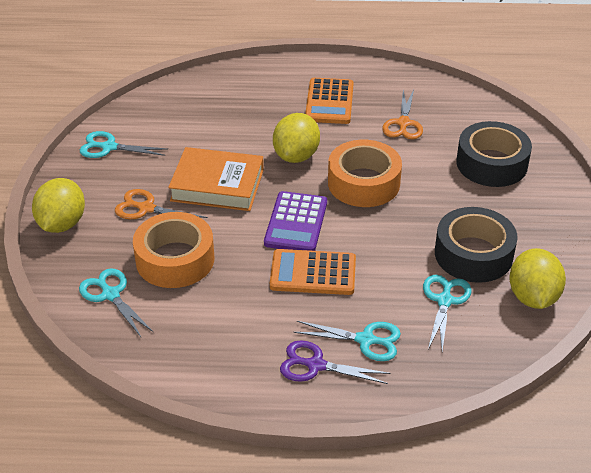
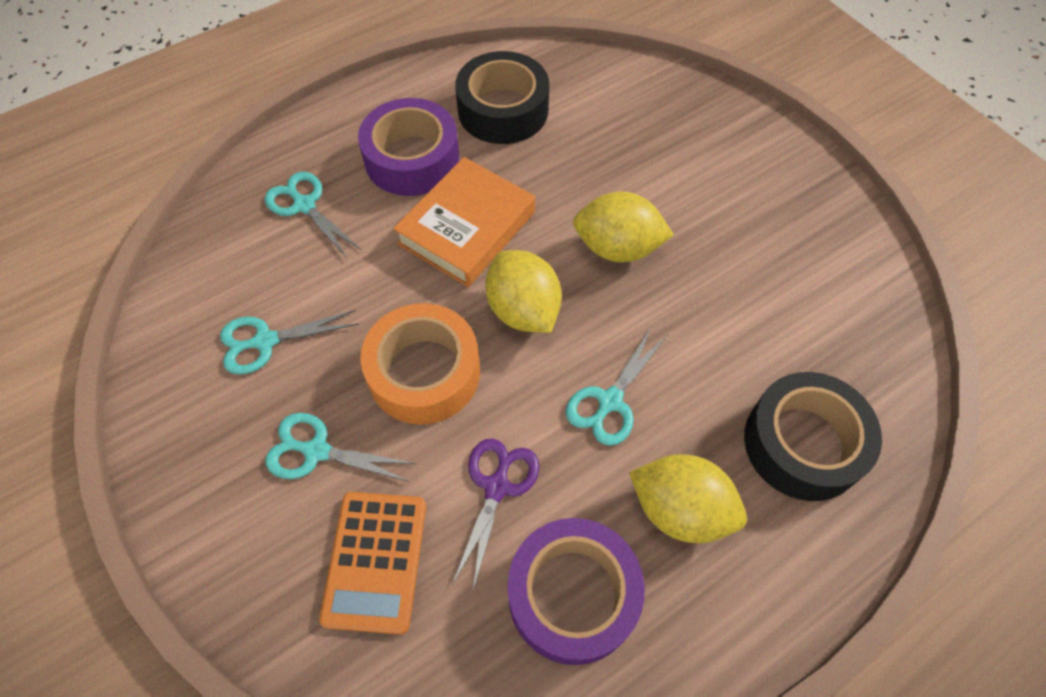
orange calculator: [270,249,356,295] [305,78,354,124] = 2 -> [319,492,426,635] = 1
orange scissors: [115,189,208,219] [382,90,423,139] = 2 -> none = 0
orange tape: [133,212,214,288] [328,140,402,207] = 2 -> [360,303,480,425] = 1
purple calculator: [264,191,327,251] = 1 -> none = 0
purple tape: none = 0 -> [358,98,459,196] [507,518,645,665] = 2

